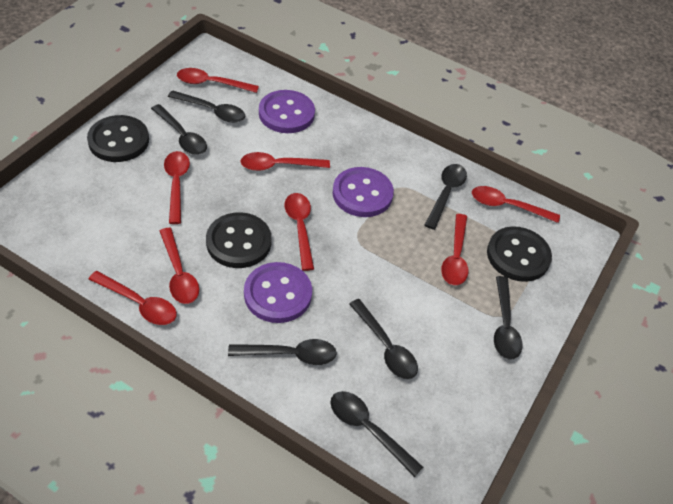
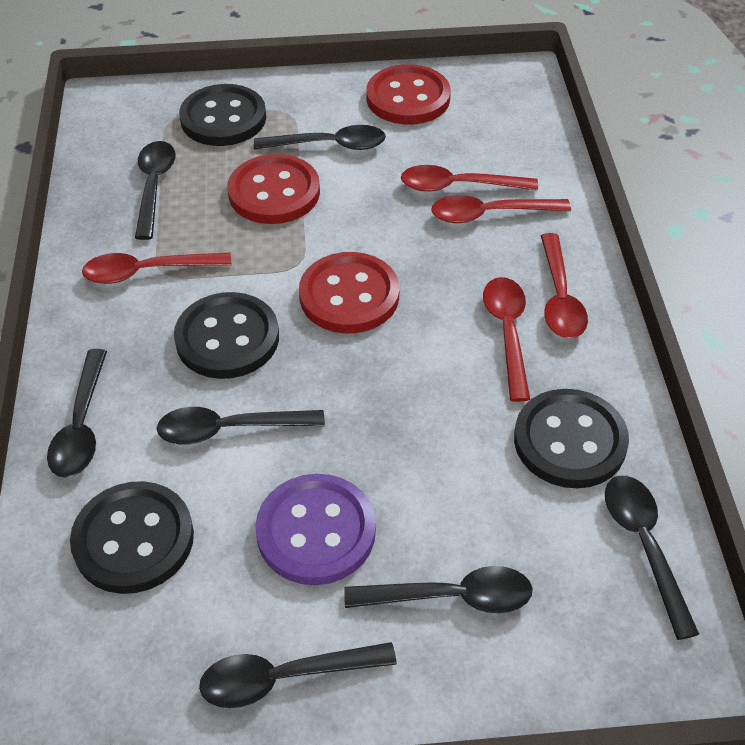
black button: [87,115,149,162] [206,212,272,268] [487,226,552,282] = 3 -> [70,481,194,594] [174,292,279,379] [179,84,266,146] [514,389,629,488] = 4
purple button: [244,262,312,323] [259,90,315,133] [332,167,394,217] = 3 -> [255,474,376,585] = 1
red button: none = 0 -> [227,154,320,224] [299,252,399,333] [366,64,451,125] = 3
red spoon: [89,271,177,325] [160,228,199,304] [164,151,190,224] [177,68,259,93] [240,152,330,171] [285,193,314,271] [441,214,468,285] [472,186,560,223] = 8 -> [82,253,232,284] [401,165,538,192] [431,195,571,223] [483,277,530,402] [541,233,588,338] = 5

